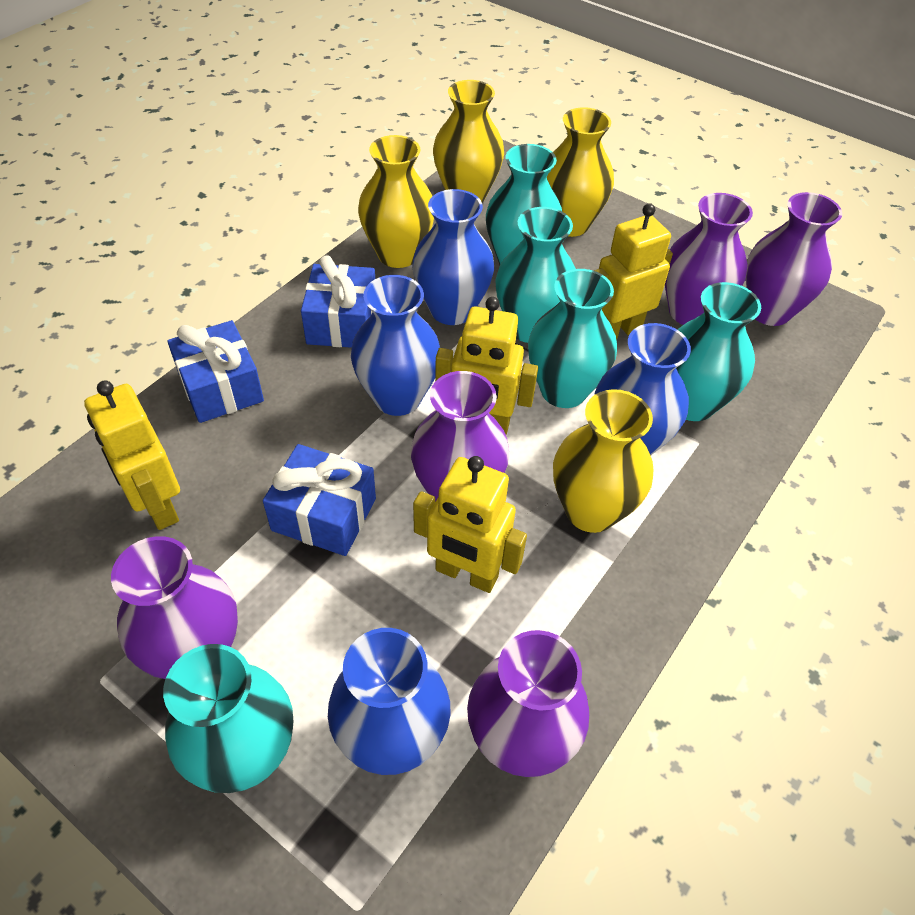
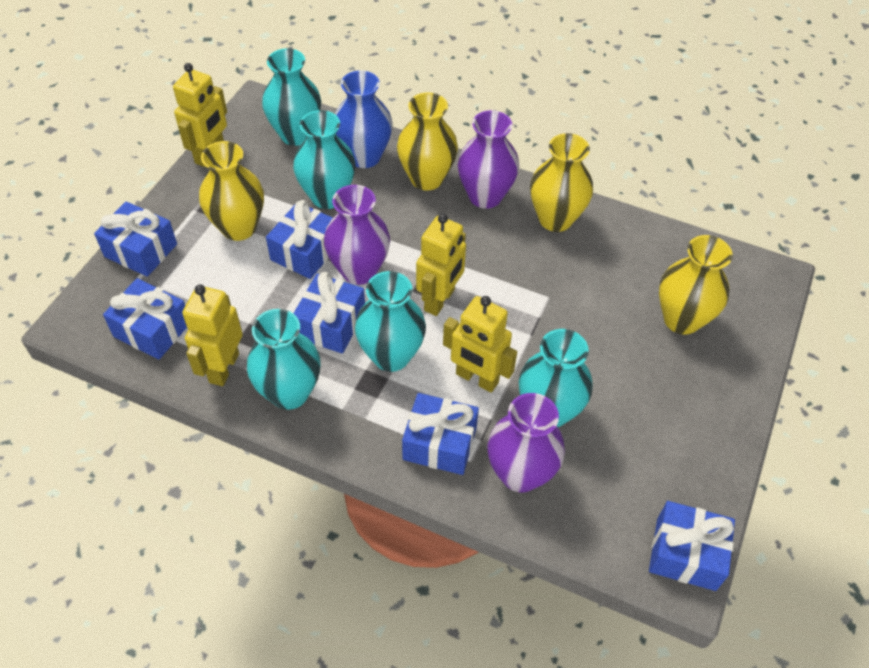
blue gift: [167,320,264,423] [263,444,376,556] [301,255,375,348] = 3 -> [94,202,177,277] [103,278,187,359] [266,200,333,279] [293,272,365,354] [402,393,479,475] [649,501,735,591] = 6
blue vase: [328,628,451,775] [351,275,440,416] [413,189,494,325] [595,323,691,455] = 4 -> [335,71,393,168] = 1
purple vase: [111,536,238,679] [411,371,510,502] [467,630,589,777] [665,193,753,325] [746,192,842,326] = 5 -> [324,185,390,285] [458,110,519,209] [487,393,565,492] = 3

